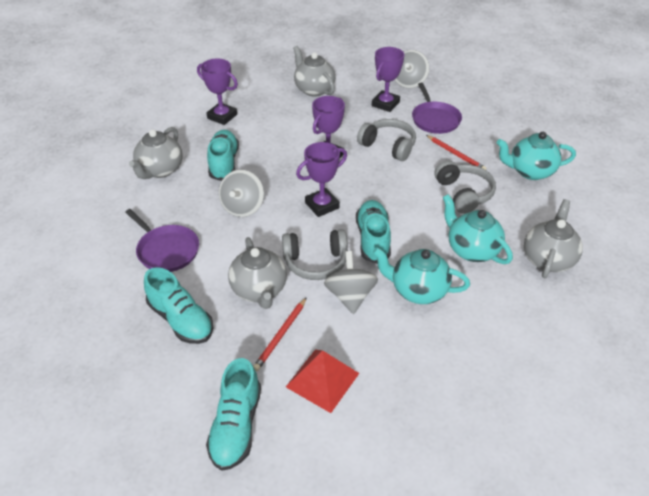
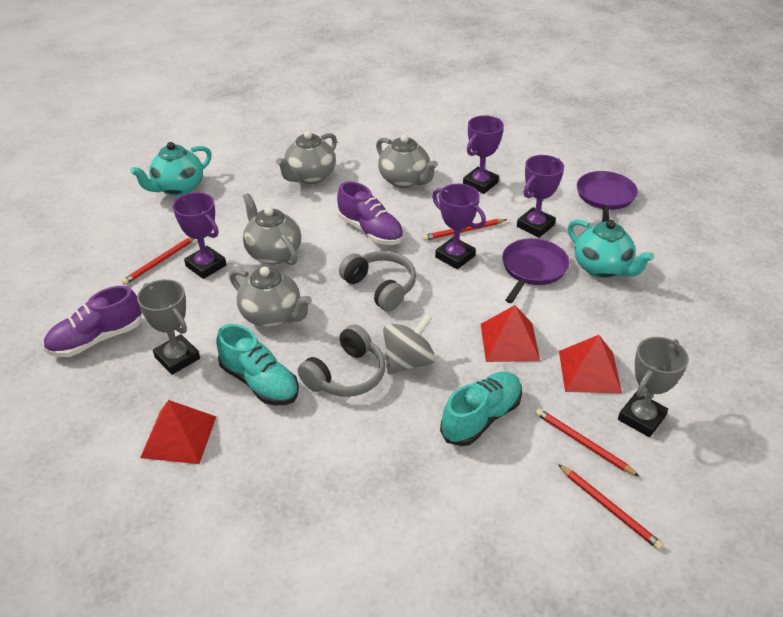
grey headphones: [282,229,348,280] [357,119,416,161] [434,161,496,214] = 3 -> [298,324,385,397] [339,251,416,311] = 2
grey spinning top: [219,170,264,217] [324,251,378,314] [395,50,429,88] = 3 -> [383,314,435,374] = 1
grey trophy: none = 0 -> [137,279,200,375] [618,337,689,437] = 2
purple shoe: none = 0 -> [43,286,142,357] [337,181,403,245] = 2
red pencil: [253,297,307,371] [426,135,486,170] = 2 -> [122,237,194,285] [423,219,507,241] [535,408,640,477] [558,464,664,550] = 4
red pyramid: [286,350,359,413] = 1 -> [140,400,216,464] [481,305,540,362] [559,335,622,394] = 3
turquoise shoe: [144,267,213,344] [206,358,261,471] [207,130,239,181] [356,200,391,264] = 4 -> [216,324,299,405] [440,372,522,446] = 2
turquoise teapot: [373,247,470,304] [443,194,513,264] [497,132,576,180] = 3 -> [130,142,212,196] [568,220,654,278] = 2

